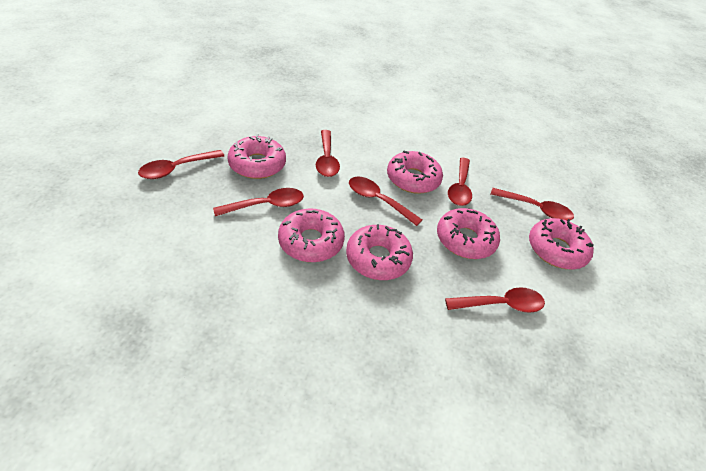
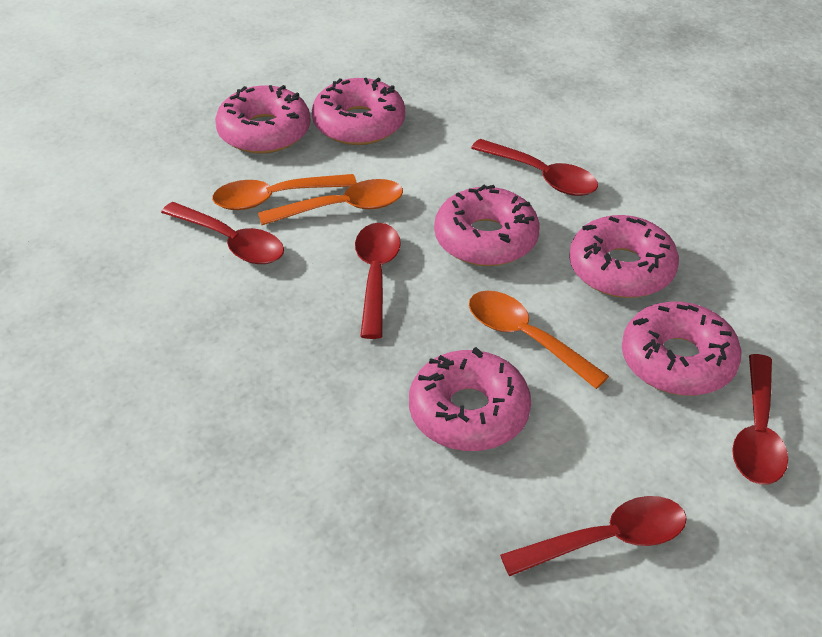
orange spoon: none = 0 -> [212,174,357,210] [258,179,403,225] [469,291,609,389] = 3
red spoon: [138,150,224,179] [213,188,304,216] [316,130,340,177] [349,177,422,226] [445,287,545,313] [448,158,472,206] [491,188,574,220] = 7 -> [161,202,284,264] [355,223,401,339] [471,139,598,196] [500,496,687,576] [732,354,788,485] = 5

